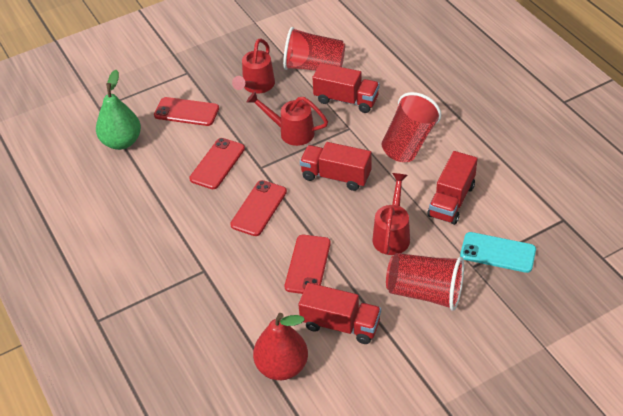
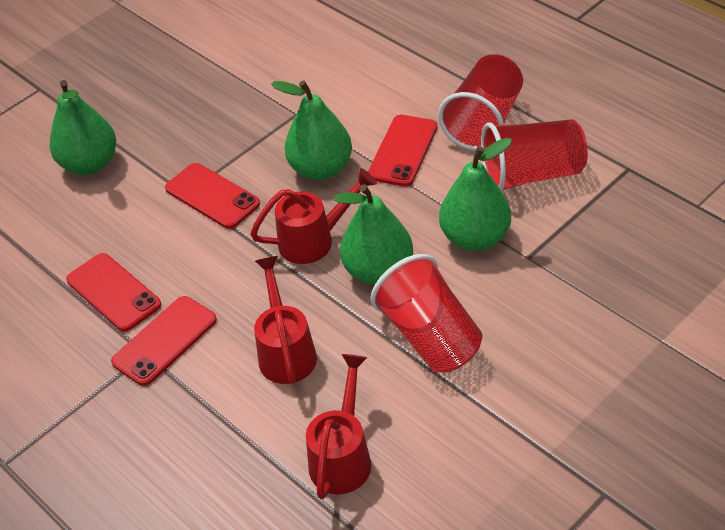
green pear: [96,70,141,150] = 1 -> [50,80,116,175] [271,80,352,180] [334,184,413,285] [439,138,512,251] = 4
red pear: [253,313,308,380] = 1 -> none = 0
red truck: [299,283,381,344] [300,142,371,191] [312,63,380,113] [428,151,478,225] = 4 -> none = 0
turquoise phone: [460,232,536,273] = 1 -> none = 0

